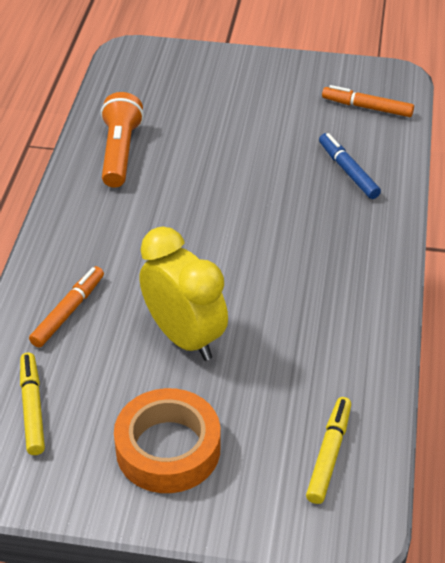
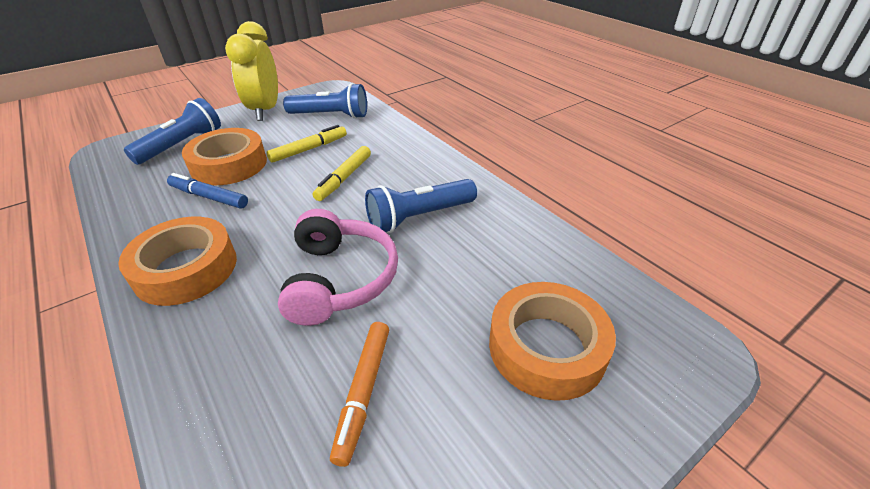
blue flashlight: none = 0 -> [124,98,221,165] [283,83,367,119] [365,179,477,233] = 3
orange flashlight: [101,92,144,188] = 1 -> none = 0
orange marker: [29,266,104,348] [322,85,414,117] = 2 -> [330,322,389,467] = 1
orange tape: [114,388,220,493] = 1 -> [118,217,237,306] [182,128,267,185] [489,282,616,401] = 3
pink headphones: none = 0 -> [278,209,398,326] = 1

